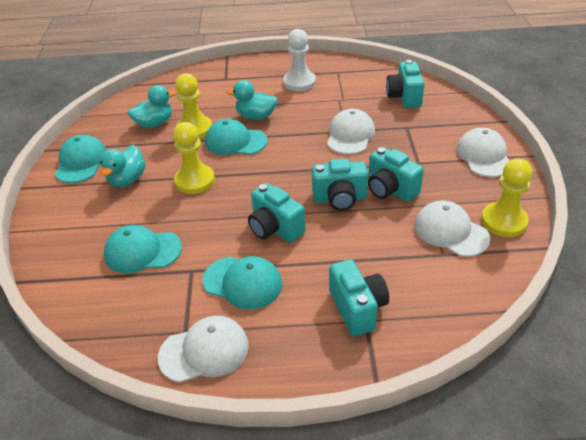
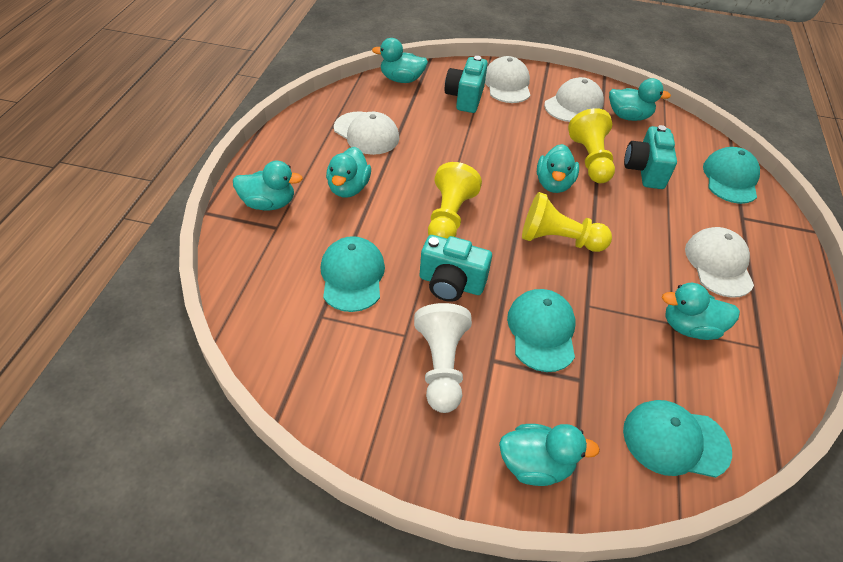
turquoise camera: [248,183,305,243] [312,159,368,211] [329,259,389,336] [368,147,424,202] [386,60,424,108] = 5 -> [420,235,492,302] [444,56,488,113] [624,125,677,189] = 3
turquoise duck: [100,145,146,187] [128,85,176,128] [226,80,278,120] = 3 -> [233,161,303,210] [326,147,371,198] [372,38,428,83] [499,424,600,486] [537,144,579,193] [609,78,671,121] [662,283,740,340] = 7

